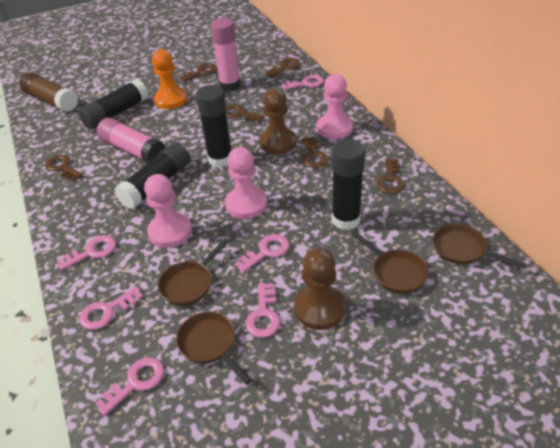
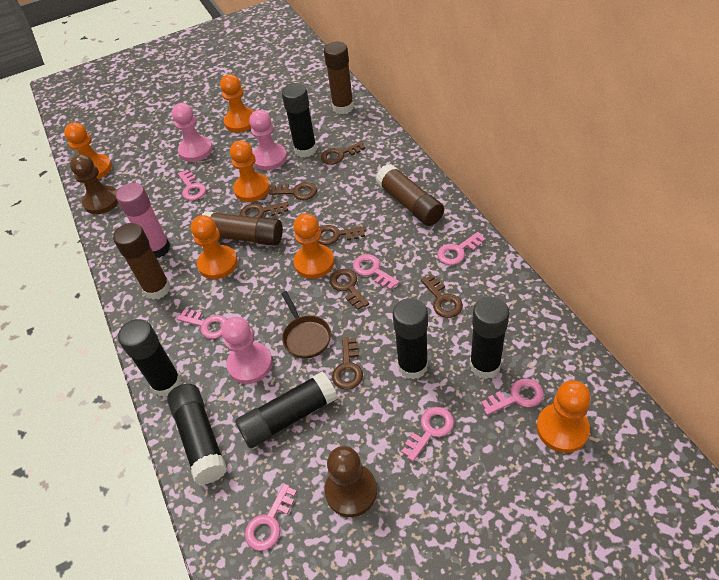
black glue stick: [78,79,148,130] [114,142,191,209] [196,85,232,167] [332,139,365,230] = 4 -> [118,319,182,397] [167,384,227,485] [235,371,338,448] [282,83,317,158] [393,298,428,379] [470,297,509,379] = 6
brown glue stick: [19,72,78,112] = 1 -> [113,223,171,300] [202,211,283,246] [324,42,354,114] [376,164,444,226] = 4
brown key: [45,155,83,181] [179,63,217,82] [226,105,265,122] [266,58,300,78] [302,137,329,168] [377,158,405,194] = 6 -> [240,202,288,218] [269,182,317,200] [318,225,366,245] [321,141,365,165] [330,269,369,310] [332,337,363,390] [421,275,463,318] = 7
brown pan: [158,238,230,306] [176,312,252,385] [351,231,429,294] [433,224,526,269] = 4 -> [281,291,331,359] = 1
orange pawn: [152,49,188,109] = 1 -> [64,122,112,179] [191,215,238,279] [220,74,254,132] [230,140,270,202] [293,213,334,279] [537,380,591,453] = 6
pink glue stick: [97,118,165,163] [210,18,241,91] = 2 -> [116,183,171,258] = 1
pink key: [57,235,116,271] [79,286,143,330] [95,357,164,416] [235,234,289,273] [246,283,280,338] [281,75,324,90] = 6 -> [177,309,227,339] [178,169,206,201] [245,484,297,551] [353,254,399,290] [402,407,454,462] [437,232,485,265] [481,378,544,415] = 7

